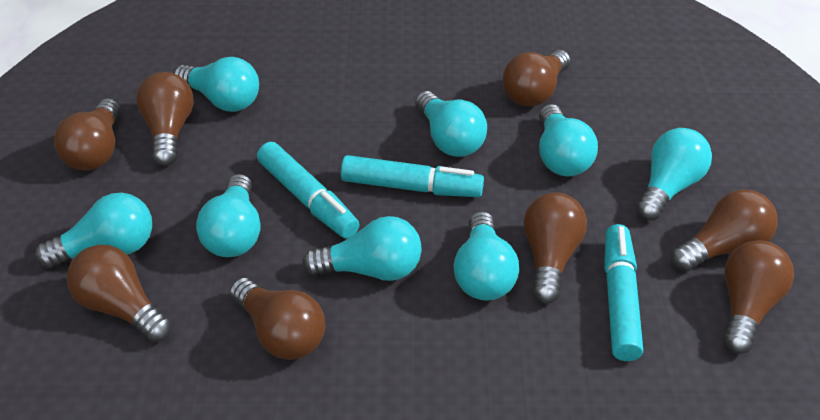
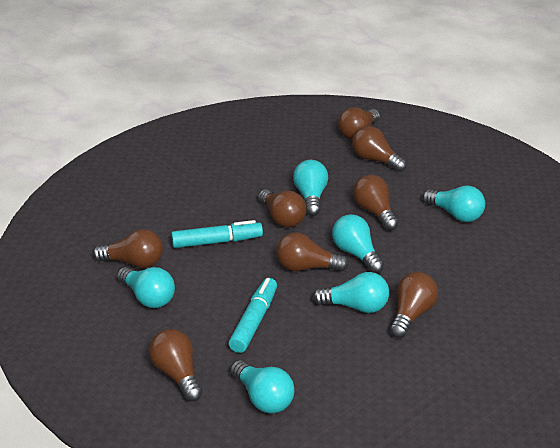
turquoise light bulb: [35,193,152,268] [174,57,259,112] [196,174,261,257] [302,216,422,281] [415,91,487,157] [453,211,519,301] [539,104,598,176] [636,128,712,221] = 8 -> [117,267,175,308] [230,360,294,413] [293,160,328,216] [312,272,389,313] [332,214,384,273] [422,185,485,222] = 6
turquoise marker: [257,142,360,239] [341,155,484,197] [604,224,643,361] = 3 -> [171,220,263,248] [228,278,277,353] = 2

